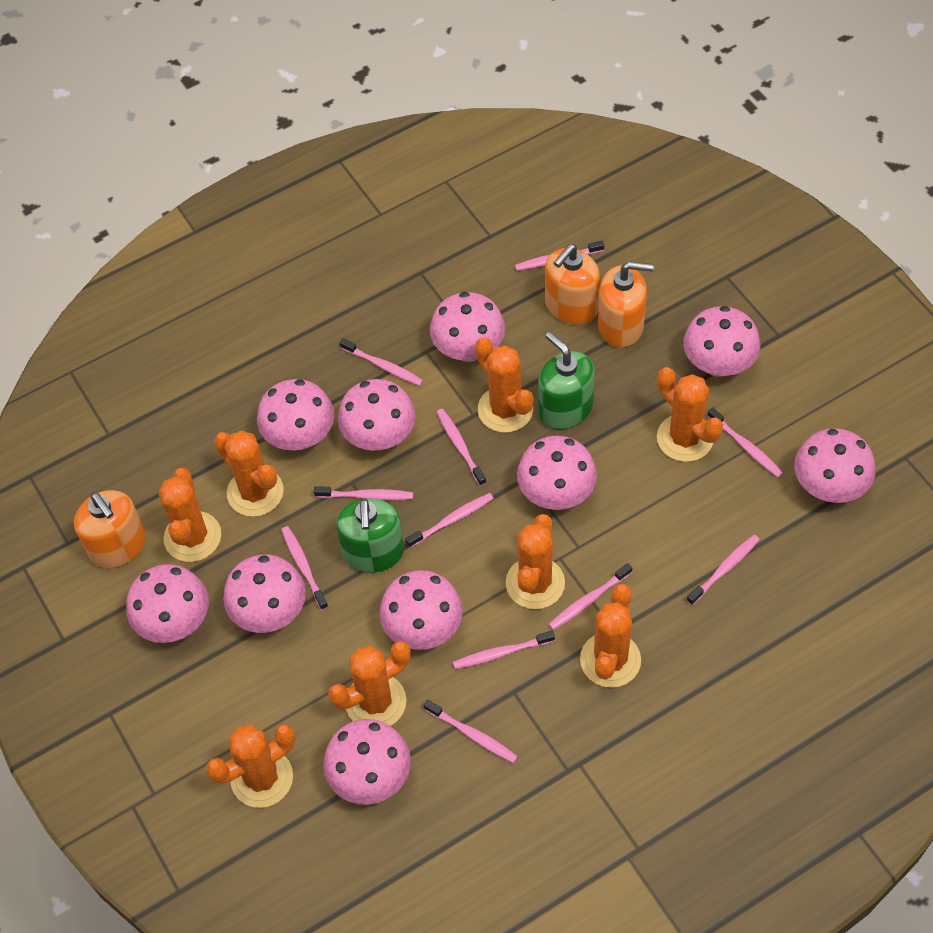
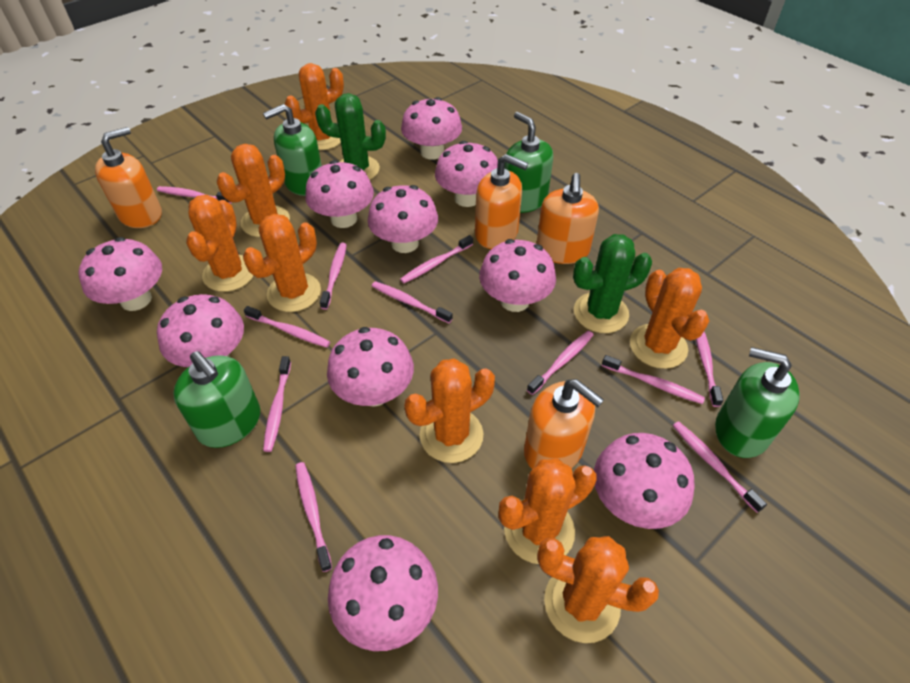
green cactus: none = 0 -> [315,93,386,180] [573,234,652,333] = 2
green soap dispenser: [336,498,404,573] [538,332,595,429] = 2 -> [173,351,260,448] [263,104,322,196] [504,112,553,213] [715,347,800,458] = 4
orange soap dispenser: [74,490,146,568] [545,244,600,325] [598,262,654,348] = 3 -> [95,127,162,228] [475,154,528,249] [524,379,604,469] [536,173,599,264] = 4

